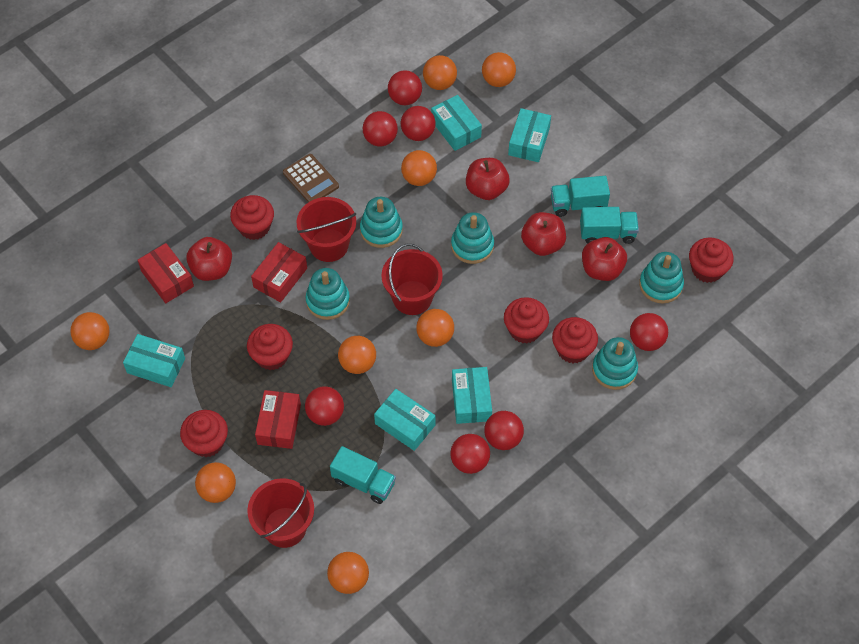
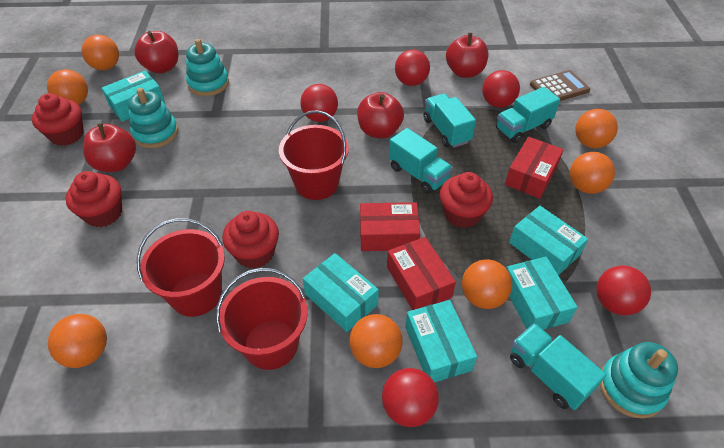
orange ball: [70,312,110,350] [195,462,236,503] [327,552,369,594] [338,336,376,374] [401,150,437,186] [416,309,454,347] [423,55,457,90] [482,52,516,87] = 8 -> [47,69,88,105] [48,314,107,368] [82,35,119,70] [349,314,403,368] [462,259,512,309] [570,152,615,194] [575,109,618,148] = 7
red ball: [305,386,344,426] [363,111,398,147] [388,70,422,105] [401,106,436,141] [450,434,490,474] [484,411,524,450] [630,313,668,351] = 7 -> [300,84,338,122] [382,368,439,427] [395,49,430,86] [482,70,520,108] [596,266,651,315] = 5
red cupcake: [180,410,228,457] [230,195,274,240] [247,324,293,370] [504,297,549,344] [552,317,598,364] [689,237,734,283] = 6 -> [32,93,84,146] [65,171,122,227] [222,211,279,269] [440,172,493,228] = 4
turquoise stacking toy: [306,268,350,320] [360,197,403,248] [451,212,494,264] [592,337,638,390] [639,252,684,304] = 5 -> [128,88,178,148] [186,39,229,96] [600,342,678,418] = 3
turquoise truck: [330,446,396,504] [551,176,610,217] [580,207,639,244] = 3 -> [389,128,453,194] [424,93,476,148] [496,87,560,143] [510,323,606,410] = 4

